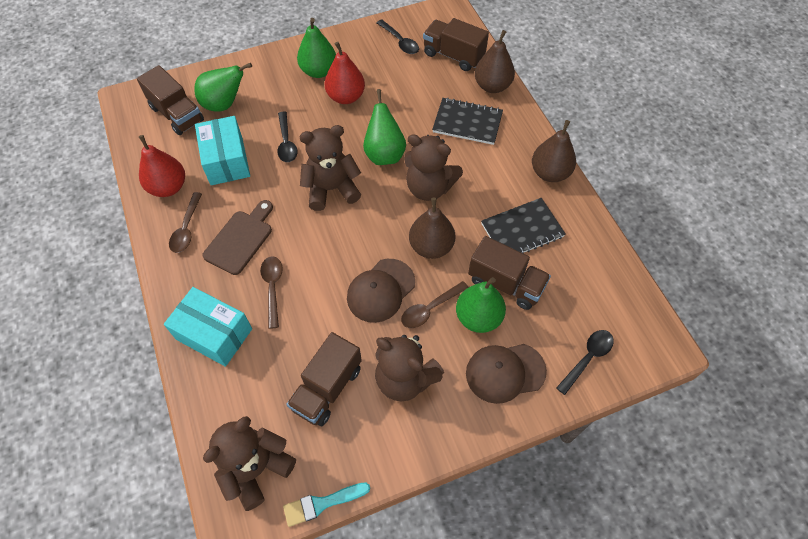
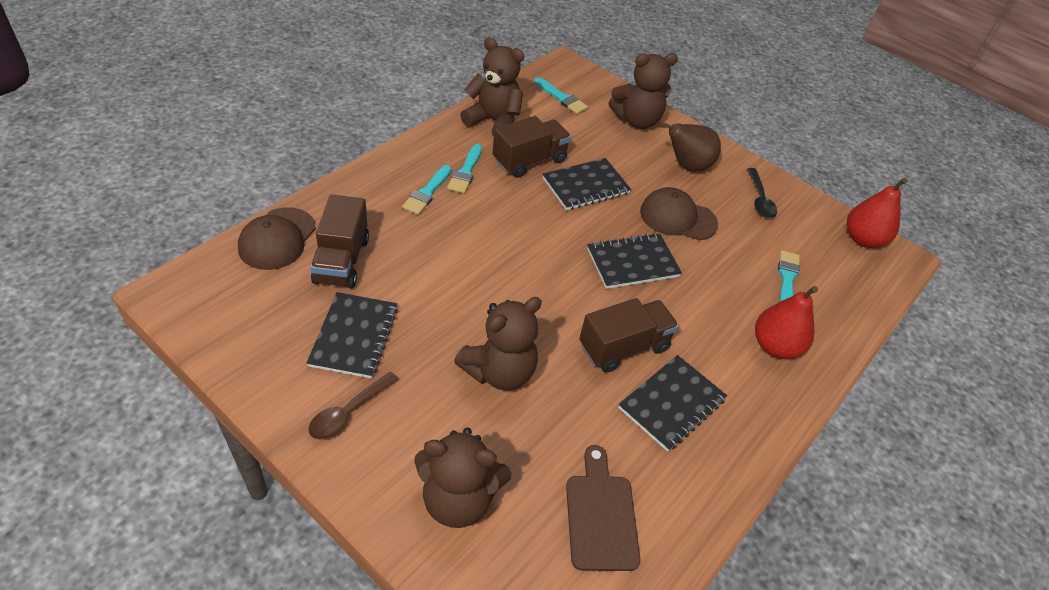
black notebook: [432,97,503,145] [481,198,566,254] = 2 -> [307,292,398,378] [542,158,631,210] [587,233,682,289] [618,355,727,452] = 4
black spoon: [277,111,297,162] [377,19,419,54] [556,330,614,395] = 3 -> [747,168,777,218] = 1
brown pear: [409,197,455,259] [475,30,515,93] [532,120,576,182] = 3 -> [660,122,721,171] = 1
brown spoon: [169,192,202,253] [260,256,283,329] [401,281,469,328] = 3 -> [308,372,399,440] = 1
brown truck: [137,65,204,135] [286,332,362,426] [423,18,489,71] [468,236,551,310] = 4 -> [310,195,369,288] [492,116,571,178] [579,298,679,372] = 3
green pear: [194,63,252,111] [297,18,336,78] [363,89,406,165] [456,277,506,333] = 4 -> none = 0
turquoise box: [164,287,252,367] [195,116,250,185] = 2 -> none = 0
turquoise brush: [283,482,370,527] = 1 -> [402,165,452,215] [447,144,482,193] [534,77,588,114] [778,250,800,302] = 4

